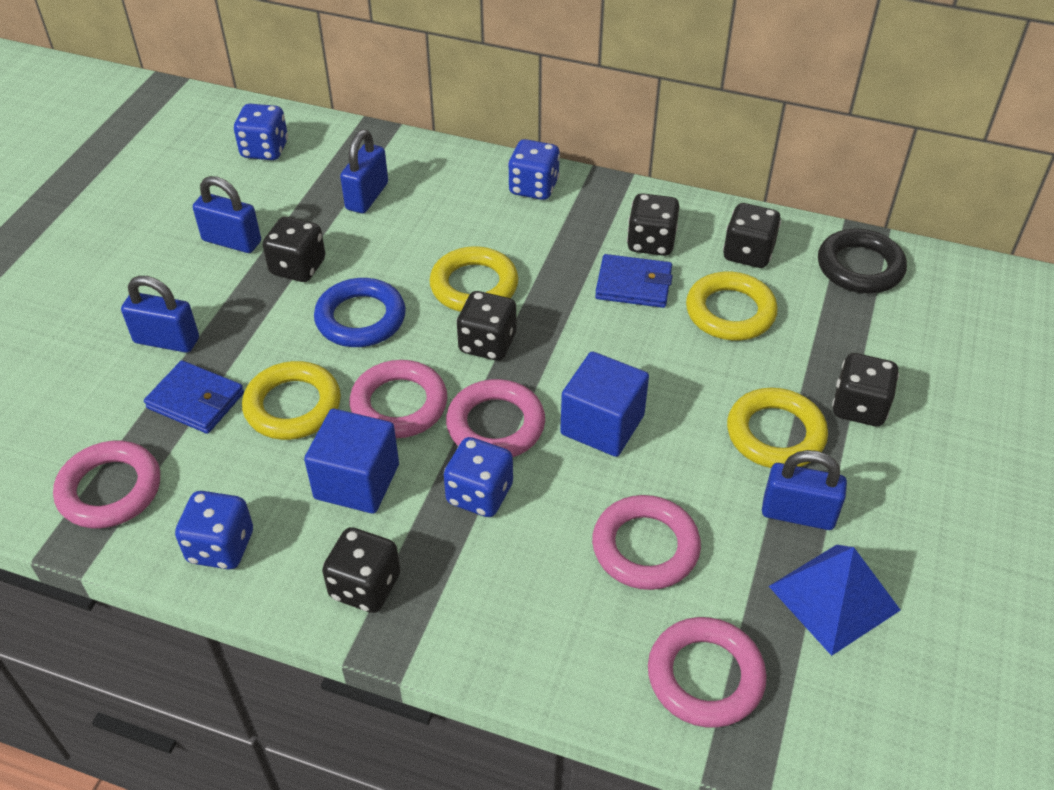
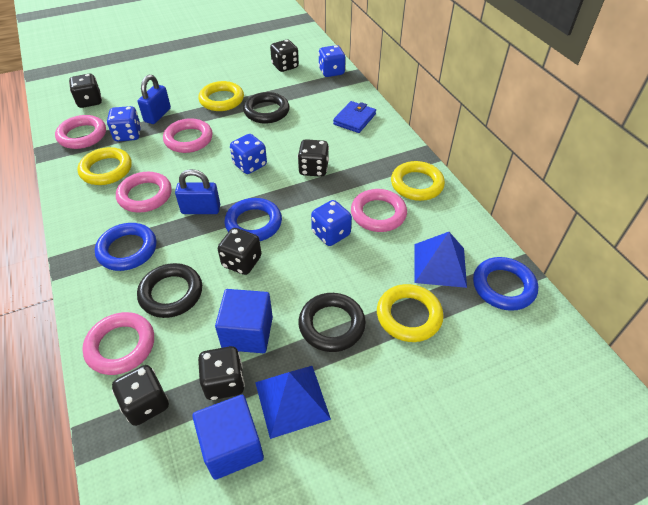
black ring: [818,229,907,293] = 1 -> [137,263,202,318] [243,92,290,124] [298,293,366,352] = 3
blue padlock: [121,276,199,353] [193,176,261,253] [340,130,388,213] [762,450,847,530] = 4 -> [138,75,171,124] [175,169,220,214] = 2
blue pyramid: [769,545,901,656] = 1 -> [255,366,331,439] [415,232,467,288] = 2
blue ring: [314,278,406,347] = 1 -> [95,223,156,271] [225,198,282,241] [473,257,538,311] = 3
blue wallet: [144,360,244,434] [595,254,673,308] = 2 -> [333,101,376,133] = 1

